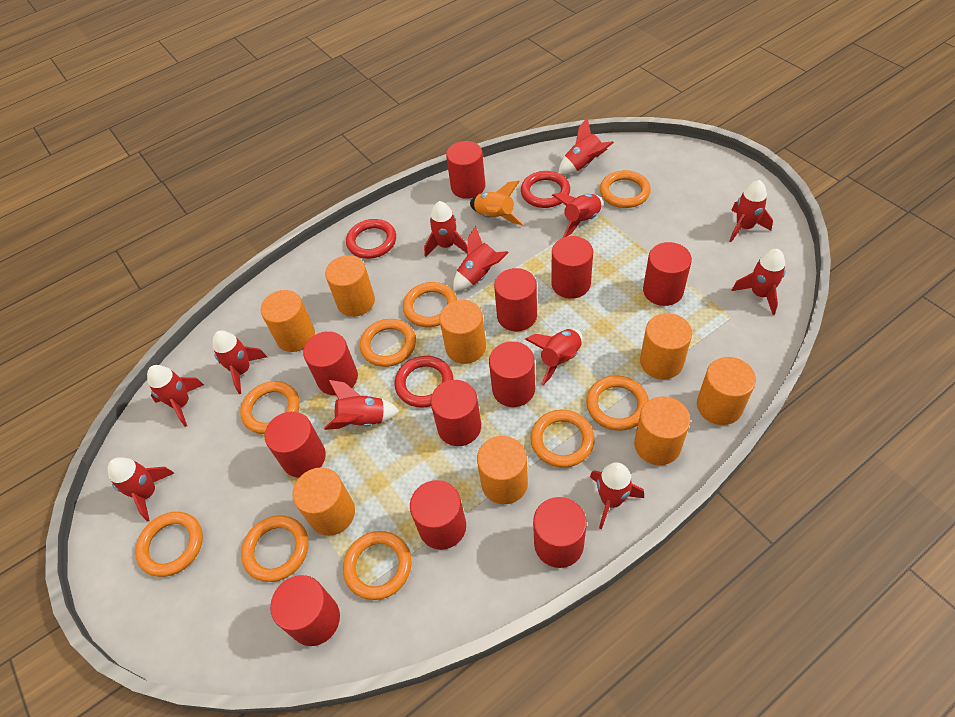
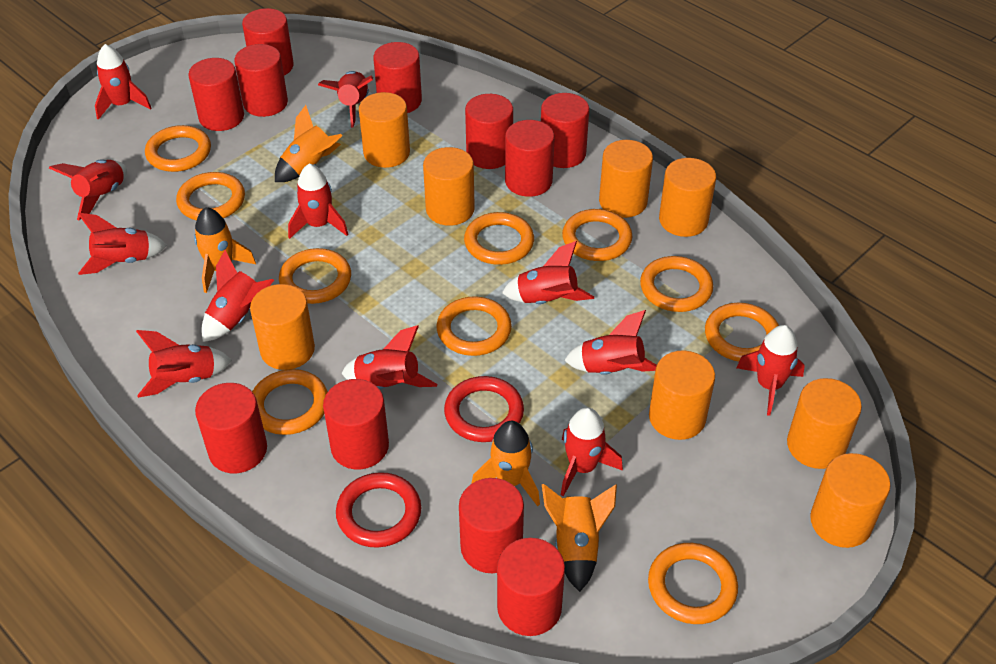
orange ring: [135,512,203,577] [240,381,300,434] [241,515,308,582] [343,531,412,600] [360,319,416,367] [403,282,457,327] [530,410,595,468] [586,375,649,431] [600,170,651,208] = 9 -> [145,125,211,172] [176,172,245,220] [252,369,328,435] [279,248,351,304] [437,296,512,356] [464,212,534,265] [562,209,632,261] [640,256,713,312] [648,543,738,624] [705,303,779,362] = 10
orange rocket: [470,181,524,225] = 1 -> [194,207,256,293] [275,105,343,182] [471,421,540,507] [542,484,617,592] = 4
red ring: [346,219,396,259] [395,356,453,408] [521,171,570,208] = 3 -> [336,472,421,548] [444,376,524,442] = 2

